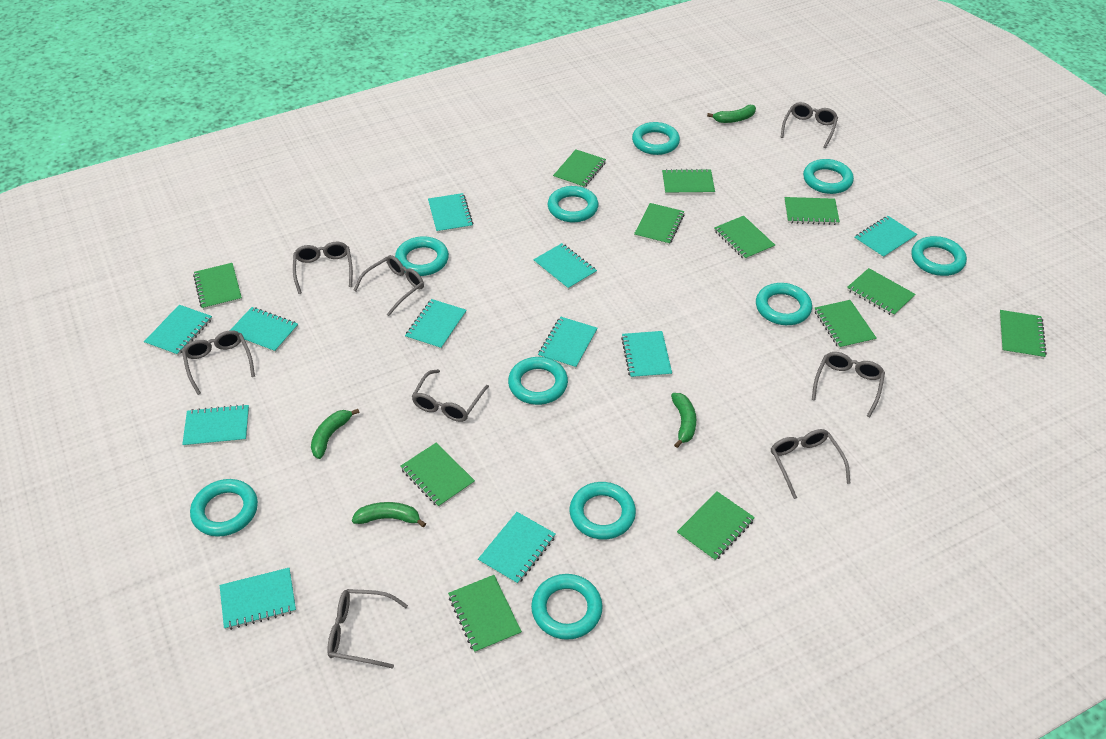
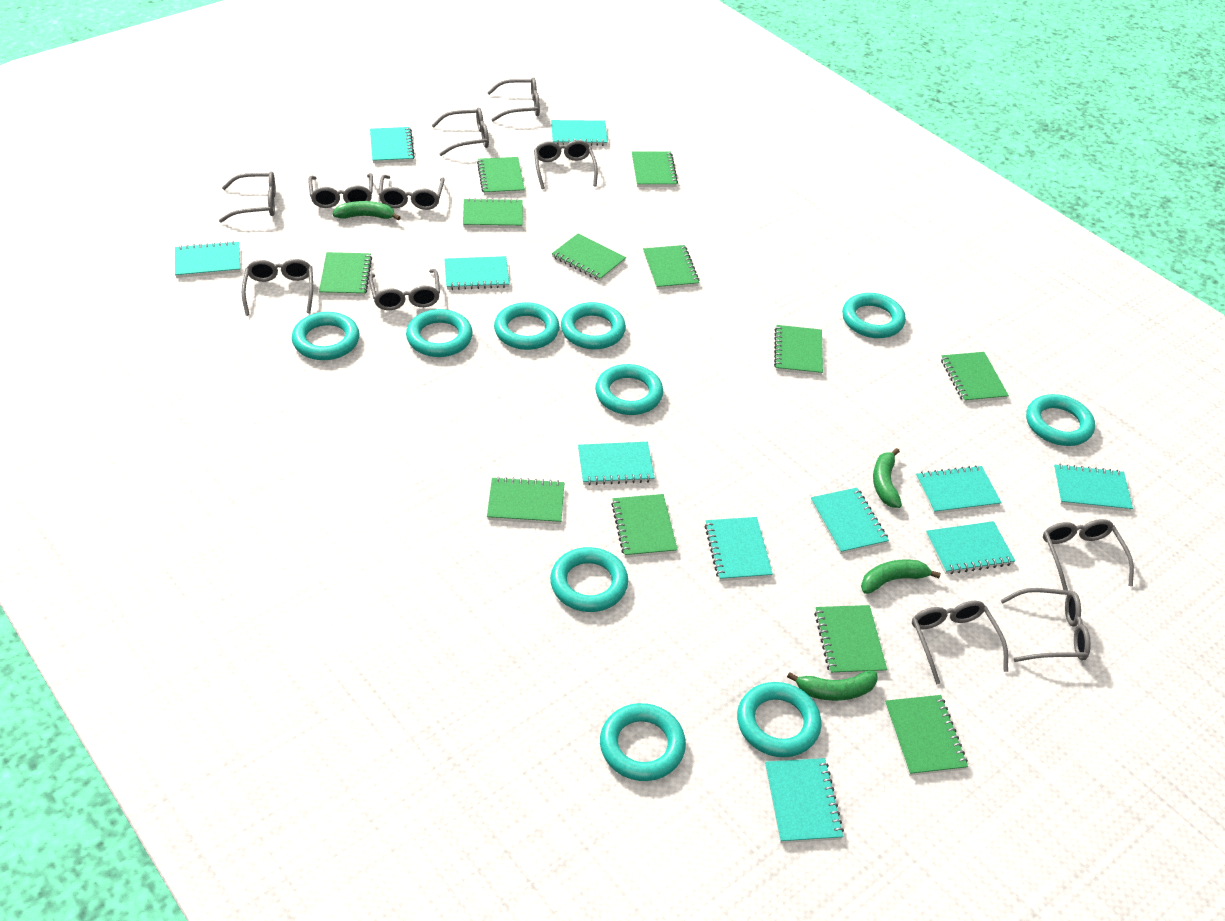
grey glasses: [182,330,255,395] [293,242,353,294] [327,589,408,669] [353,255,424,316] [411,369,489,422] [771,429,851,499] [781,102,838,148] [812,352,885,417] = 8 -> [219,171,276,222] [242,259,313,316] [309,173,373,208] [369,269,440,310] [378,175,444,210] [431,107,489,156] [487,77,540,121] [534,140,598,189] [912,601,1008,685] [1000,588,1091,662] [1043,519,1134,590] = 11

